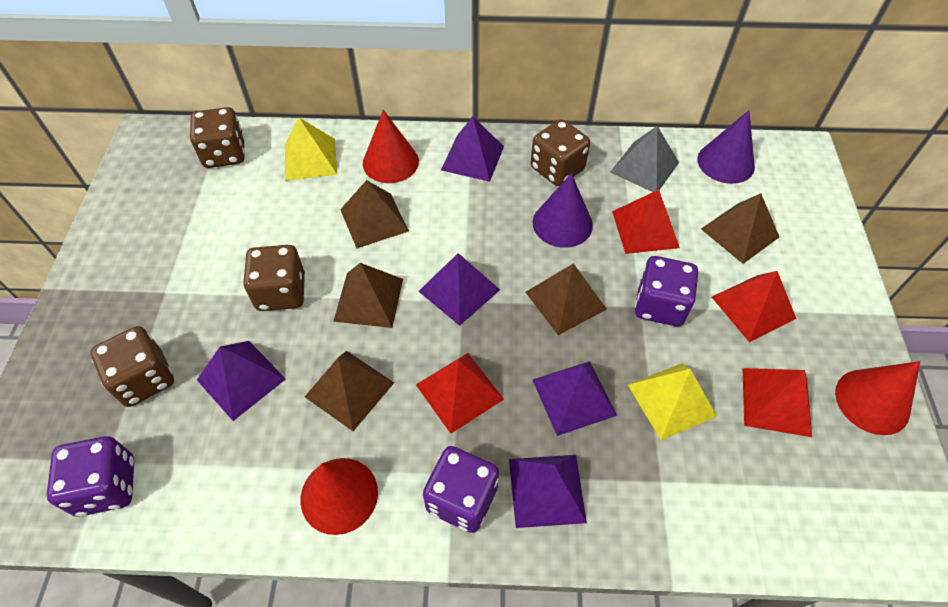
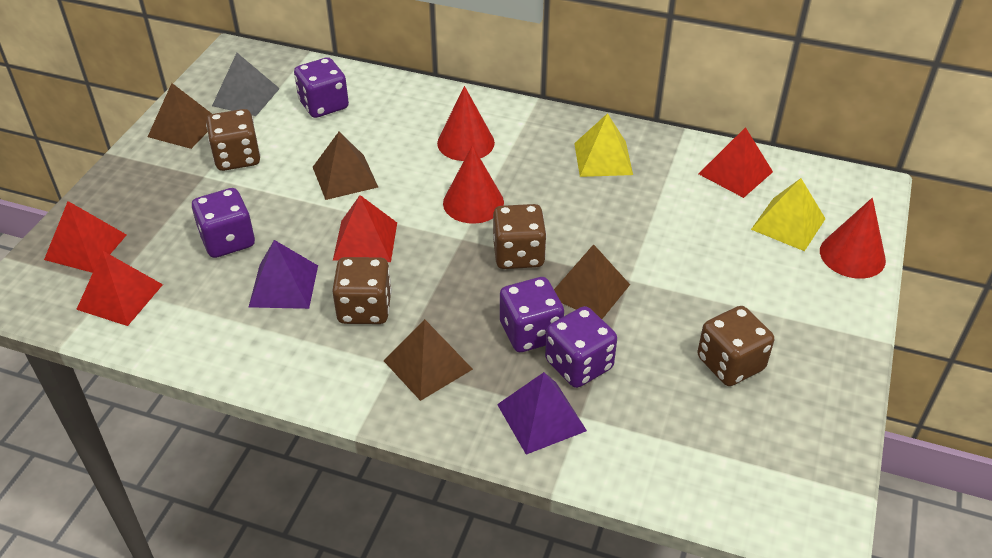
brown pyramid: [305,351,394,431] [333,263,403,328] [340,180,409,248] [525,263,607,335] [701,193,779,264] = 5 -> [148,83,212,149] [313,132,378,200] [384,319,473,401] [554,244,630,319] = 4
purple cone: [533,173,593,248] [697,110,755,184] = 2 -> none = 0
purple dice: [47,436,134,517] [423,446,499,533] [635,256,698,326] = 3 -> [192,188,255,258] [294,57,349,118] [500,277,564,352] [545,306,617,388] = 4
purple pyramid: [197,341,286,421] [418,253,500,326] [441,117,504,182] [509,455,587,528] [532,361,617,436] = 5 -> [249,240,318,309] [497,372,587,455] = 2

